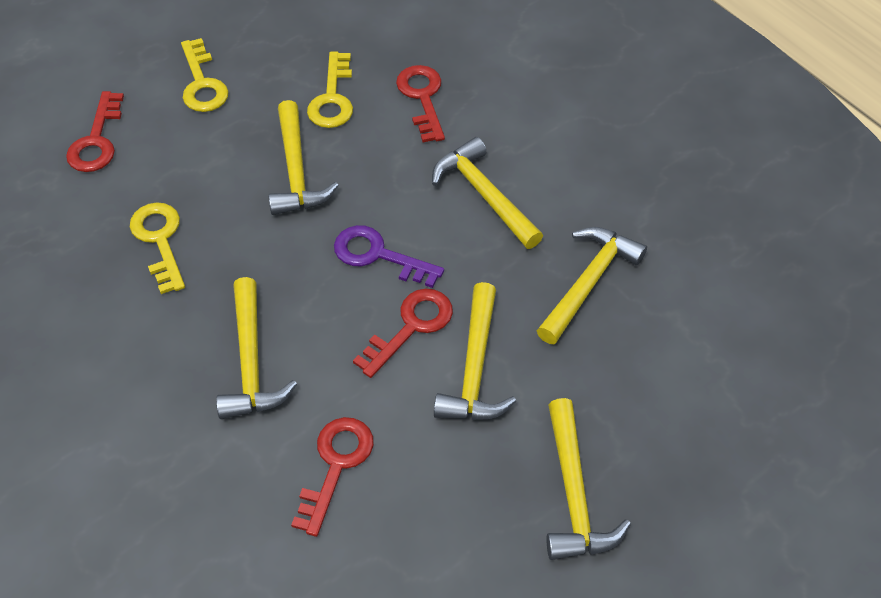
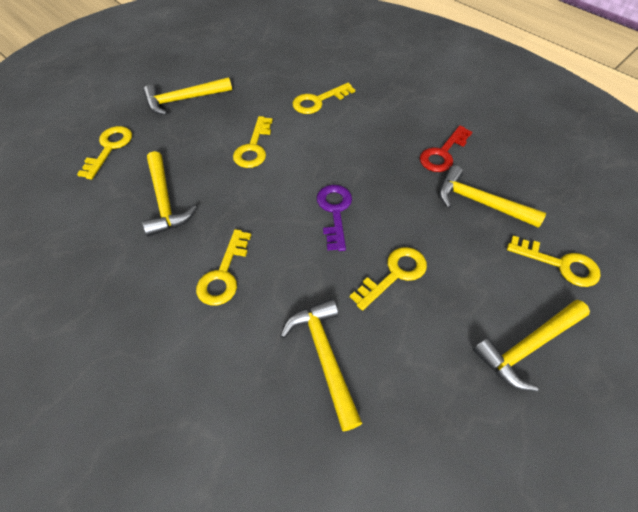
red key: [66,91,124,172] [291,417,374,537] [353,289,453,378] [396,65,445,142] = 4 -> [420,125,472,172] = 1
yellow hammer: [216,277,297,419] [269,100,339,215] [432,137,543,249] [434,282,516,420] [537,227,647,344] [546,398,631,560] = 6 -> [143,77,232,115] [143,151,197,237] [280,299,362,431] [439,165,546,228] [473,300,590,392] = 5
yellow key: [130,202,185,294] [181,38,229,112] [307,51,353,128] = 3 -> [77,126,132,180] [196,229,251,306] [233,116,273,168] [293,83,355,114] [350,247,427,311] [507,236,601,287] = 6

